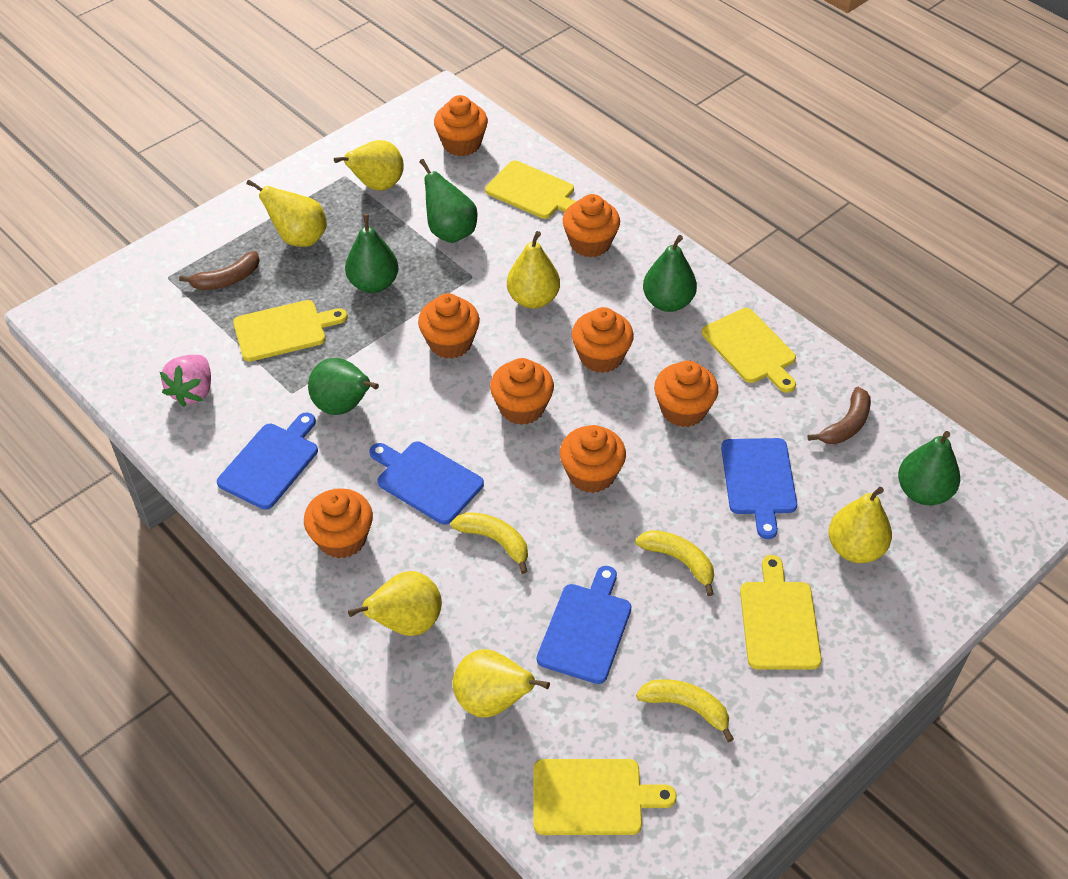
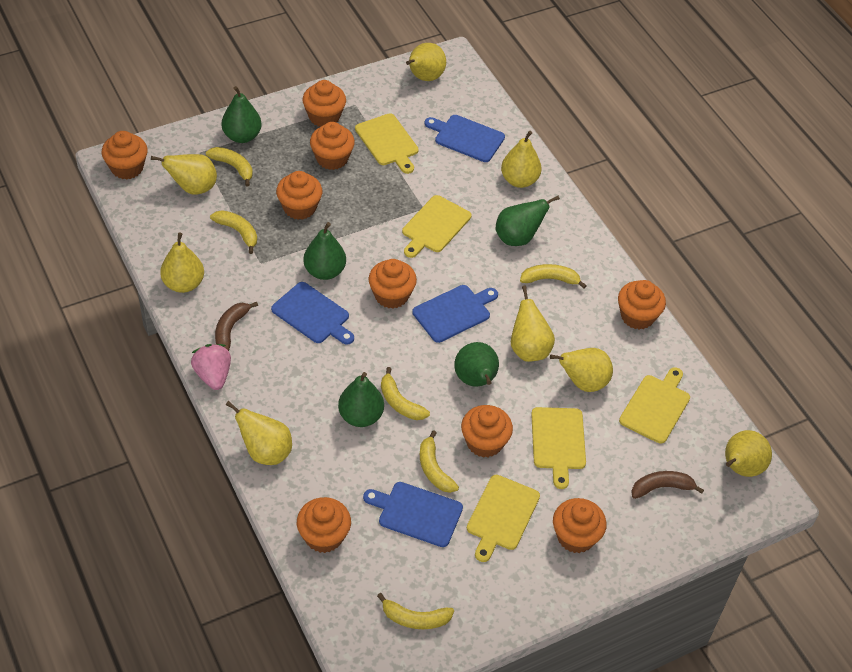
orange cupcake: [304,488,373,559] [418,293,480,359] [434,95,488,156] [490,358,554,425] [560,425,626,493] [563,194,620,257] [572,307,634,373] [654,360,718,427] = 8 -> [102,131,148,180] [276,171,322,220] [297,497,351,553] [303,80,346,127] [310,122,355,170] [369,259,417,309] [461,405,513,458] [553,498,607,553] [618,280,666,330] = 9
yellow banana: [451,512,528,574] [635,530,714,596] [636,679,734,742] = 3 -> [206,147,253,187] [210,210,257,254] [377,593,454,629] [381,367,430,420] [420,430,459,493] [520,264,587,289] = 6
yellow pear: [246,180,327,247] [334,140,404,191] [348,571,442,636] [453,649,550,718] [507,231,560,309] [828,487,892,563] = 6 -> [151,154,217,195] [160,233,204,293] [226,401,292,465] [406,43,446,81] [501,131,542,188] [511,285,555,362] [550,348,613,392] [725,430,772,477] = 8

